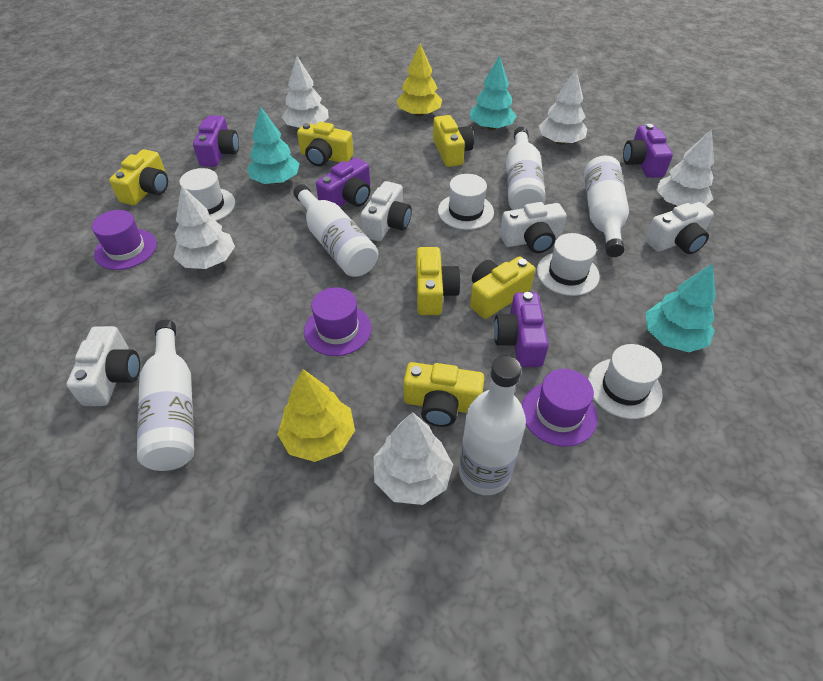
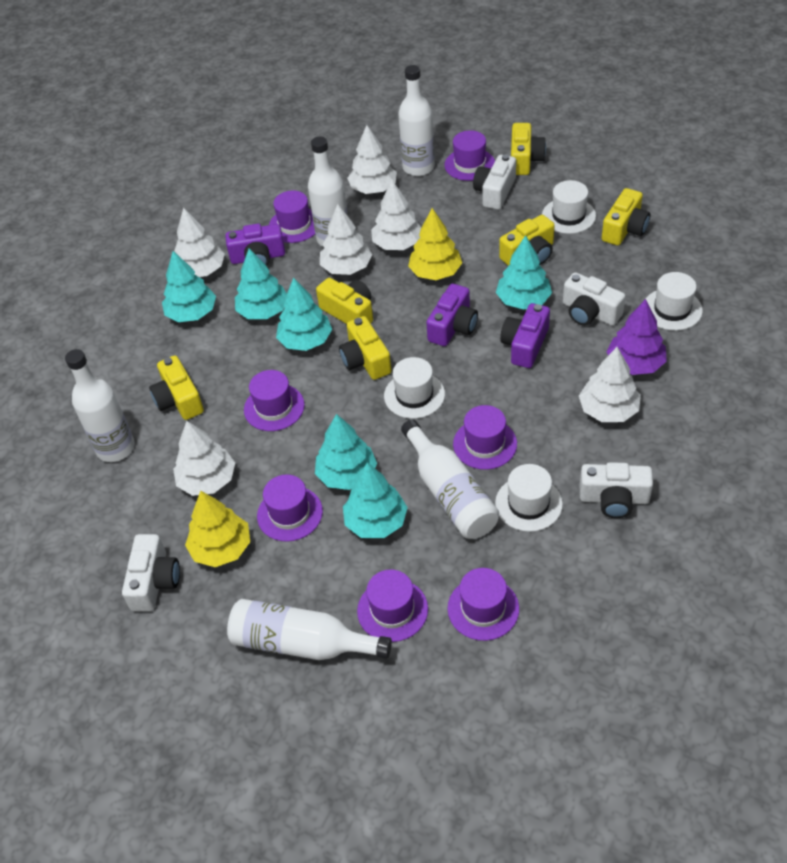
purple camera: [193,115,239,167] [316,158,370,207] [494,292,549,367] [623,124,673,178] = 4 -> [225,224,285,266] [426,284,478,346] [500,303,550,368] = 3
purple hat: [92,210,157,270] [304,287,372,356] [522,369,598,447] = 3 -> [244,370,305,431] [257,475,323,542] [269,190,315,243] [357,569,428,642] [444,130,495,181] [448,568,519,641] [453,405,517,470] = 7
purple tree: none = 0 -> [607,299,667,375] = 1
turquoise tree: [247,106,300,184] [470,55,517,130] [646,263,716,352] = 3 -> [162,251,216,322] [235,248,287,319] [276,277,332,351] [315,414,377,490] [343,462,408,538] [496,235,552,310] = 6
white tree: [174,185,235,269] [282,56,329,128] [374,412,453,505] [539,70,587,145] [657,129,714,207] = 5 -> [173,421,235,496] [174,207,225,277] [320,204,372,275] [347,125,397,194] [371,180,421,250] [579,347,641,422] = 6

